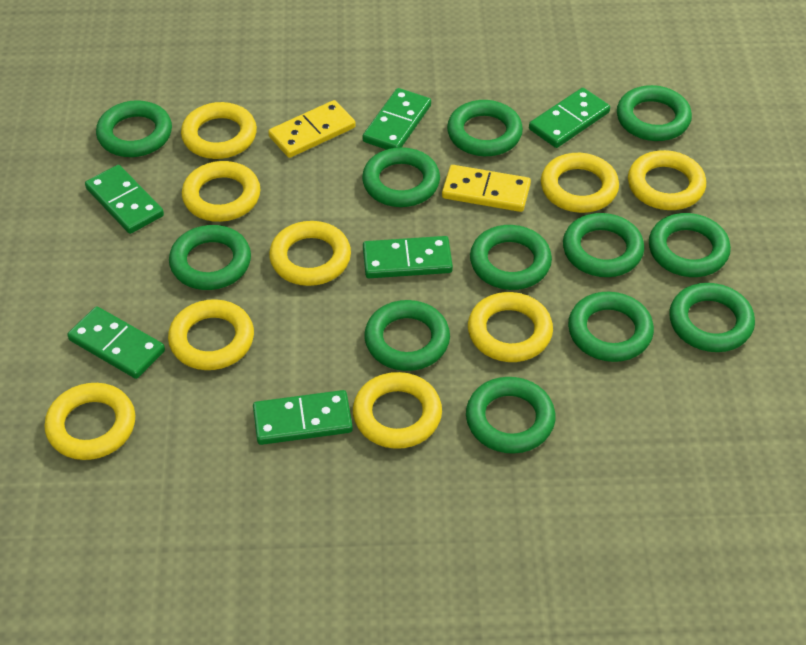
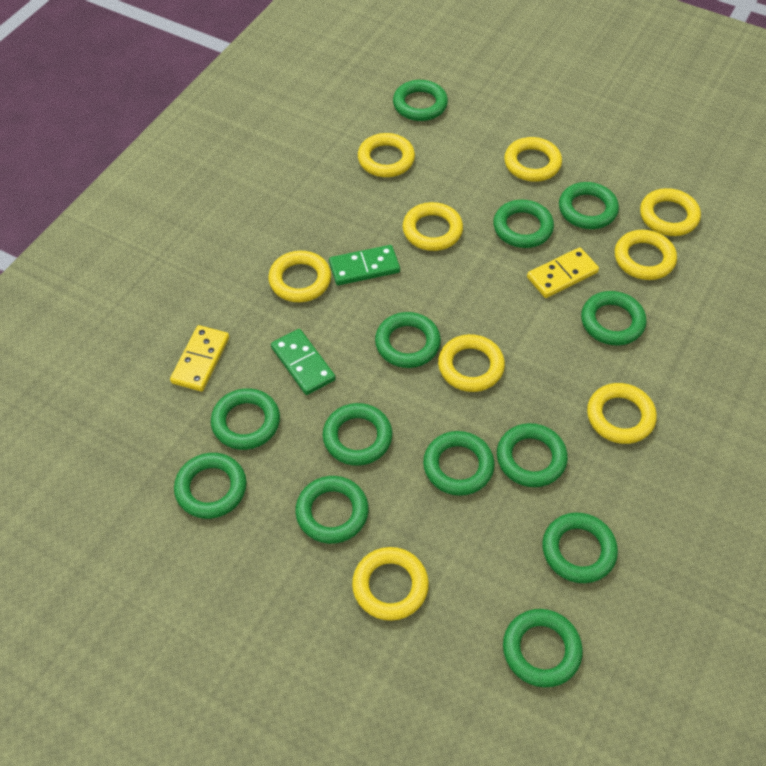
green domino: [67,306,165,379] [85,165,164,234] [253,390,353,445] [363,88,431,150] [363,236,453,278] [529,88,610,148] = 6 -> [271,329,336,395] [329,245,400,285] = 2
green ring: [96,100,172,157] [169,225,251,290] [362,147,440,207] [364,300,450,371] [447,100,523,156] [466,377,555,454] [470,225,552,290] [563,213,644,277] [568,292,654,362] [617,85,692,141] [649,213,731,277] [669,283,755,352] = 12 -> [174,453,246,519] [211,388,280,450] [295,476,369,544] [323,403,392,466] [375,312,441,368] [393,80,448,121] [423,431,495,496] [493,200,554,248] [497,423,568,487] [503,609,583,687] [542,512,618,583] [559,182,619,229] [581,291,647,345] = 13

